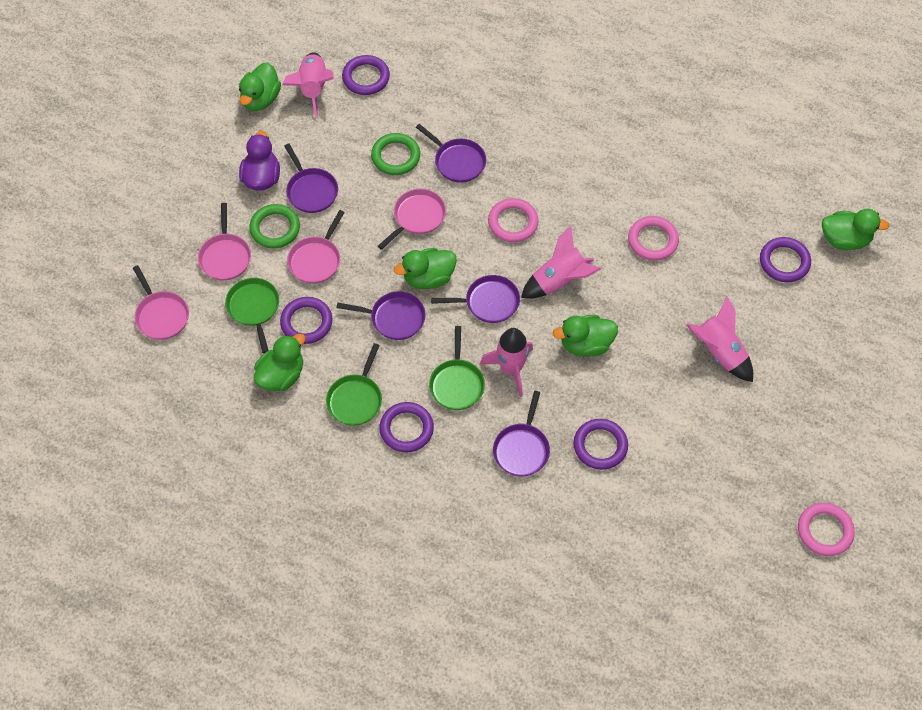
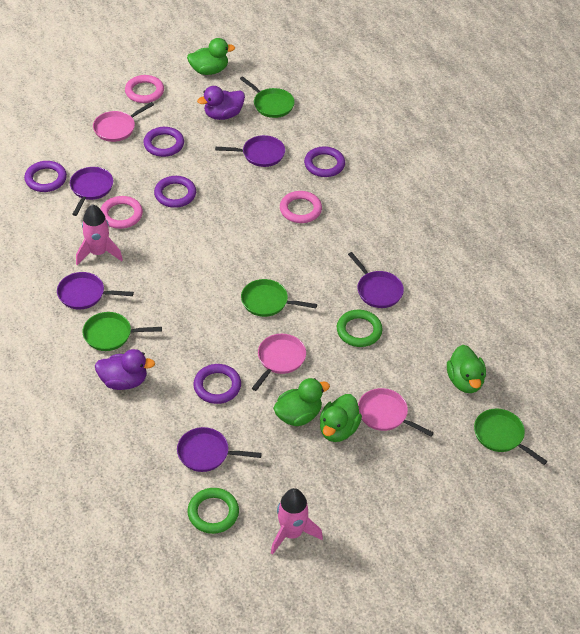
green duck: [239,62,281,111] [254,333,305,391] [394,248,457,289] [553,315,618,357] [822,209,889,250] = 5 -> [187,38,235,75] [273,378,330,426] [320,394,362,442] [447,345,486,393] = 4
green pan: [225,278,279,353] [326,343,382,426] [429,326,485,410] = 3 -> [83,312,162,351] [240,76,295,118] [241,279,317,317] [474,409,547,465] = 4
pink pan: [133,265,189,340] [198,203,251,280] [287,210,345,284] [378,189,446,250] = 4 -> [93,102,154,142] [252,334,306,391] [358,388,434,437] = 3
pink rocket: [283,52,334,118] [480,328,533,397] [521,226,601,299] [686,297,753,382] = 4 -> [76,204,123,265] [271,488,323,555] = 2
purple duck: [239,131,280,191] = 1 -> [95,349,155,390] [197,86,245,120] = 2

